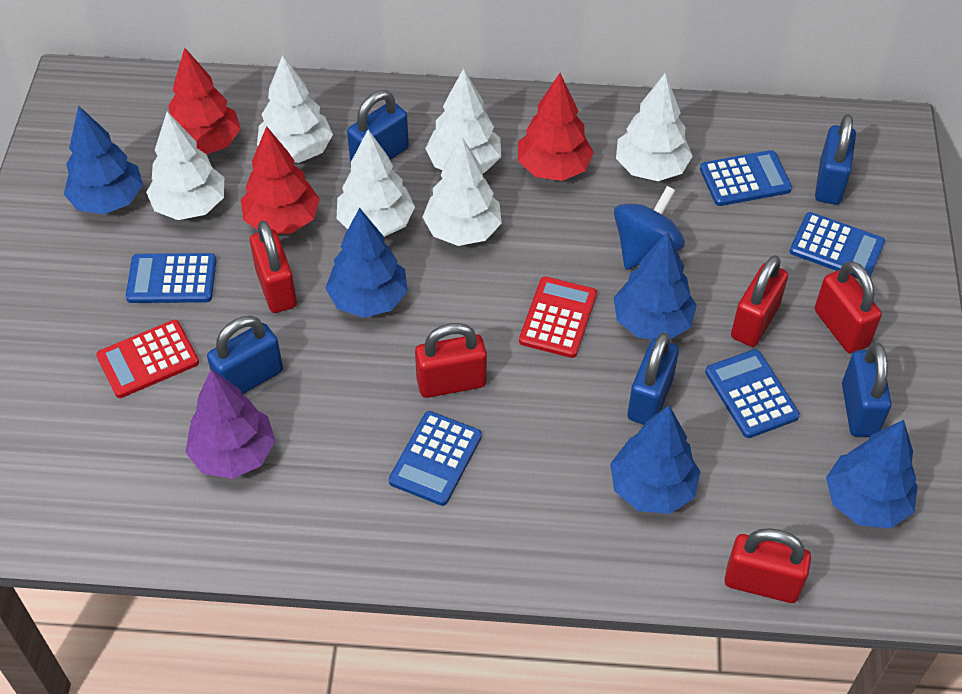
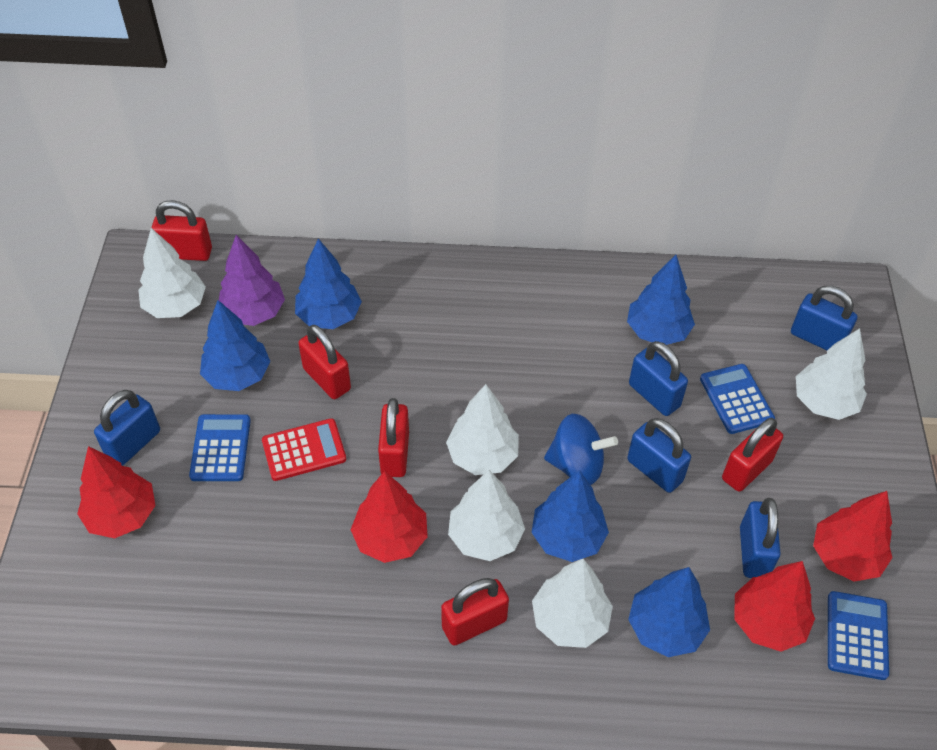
blue calculator: [126,253,217,303] [389,411,482,506] [700,150,792,206] [705,349,800,438] [790,212,885,278] = 5 -> [189,414,251,481] [700,364,775,434] [828,591,889,680] = 3
red calculator: [96,320,199,398] [519,276,597,358] = 2 -> [262,418,346,481] = 1
red tree: [168,48,241,155] [241,126,320,234] [518,73,594,181] = 3 -> [77,446,156,538] [351,471,428,563] [734,561,815,652] [813,491,893,582] = 4
white tree: [146,111,224,220] [257,55,333,163] [337,130,415,237] [423,137,502,246] [425,68,501,173] [616,73,692,181] = 6 -> [138,228,206,318] [446,384,519,475] [448,470,525,561] [532,559,613,648] [796,328,867,420] = 5

